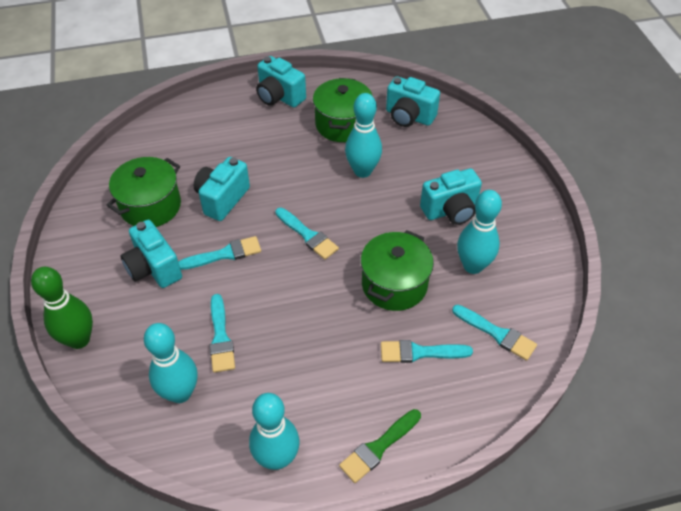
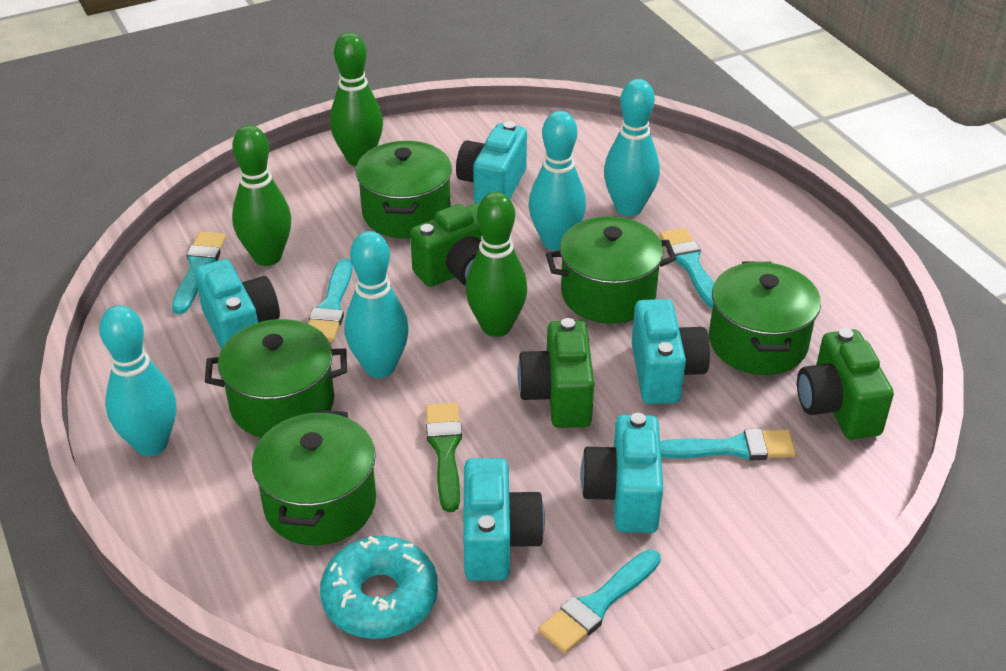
green bowling pin: [31,267,93,349] = 1 -> [232,125,291,266] [330,32,383,166] [466,192,527,337] = 3
green camera: none = 0 -> [410,202,482,287] [517,318,594,428] [797,328,894,440] = 3
green pot: [106,157,181,227] [313,78,372,142] [361,230,434,311] = 3 -> [205,319,347,438] [252,409,376,545] [356,141,452,238] [546,216,677,324] [709,262,821,375] = 5
turquoise donut: none = 0 -> [320,536,438,639] = 1

